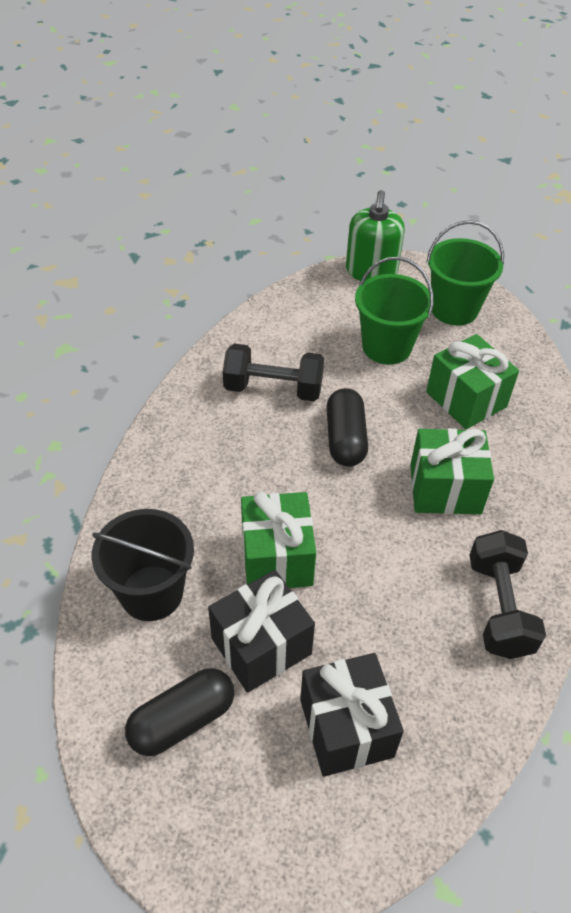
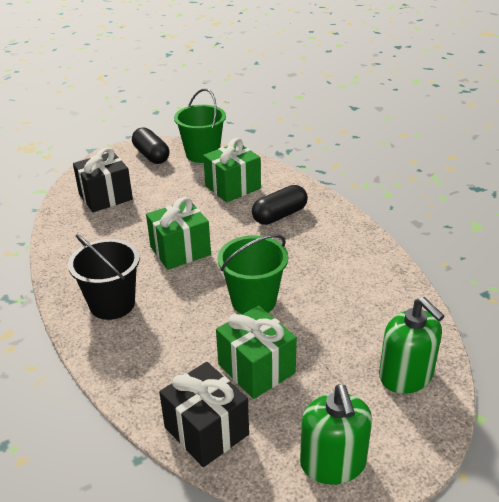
black dumbbell: [223,344,324,401] [469,530,546,659] = 2 -> none = 0
green soap dispenser: [346,190,405,281] = 1 -> [300,384,372,485] [379,297,444,394] = 2

